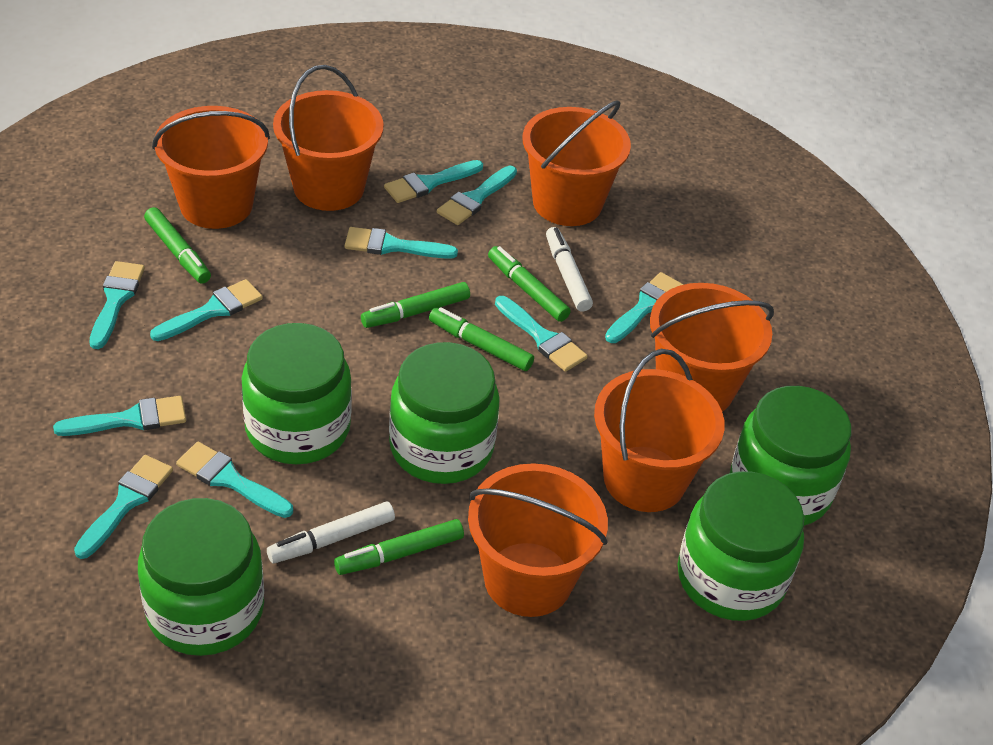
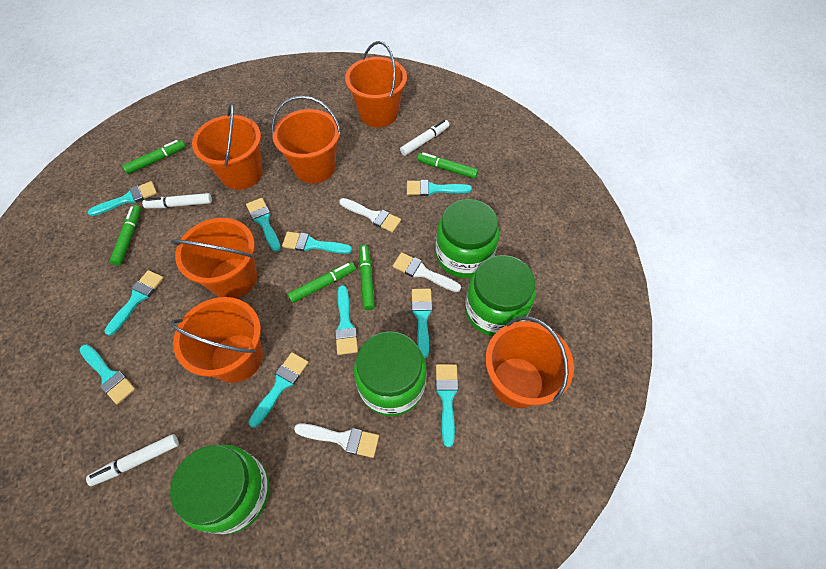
green jar: [138,498,264,656] [241,323,352,464] [389,342,500,484] [678,471,804,621] [730,386,851,526] = 5 -> [170,444,270,534] [354,331,426,416] [436,199,499,278] [465,255,536,337] = 4
white brush: none = 0 -> [294,423,379,458] [339,198,401,233] [393,252,461,292] = 3
white marker: [267,501,395,564] [546,227,593,312] = 2 -> [86,434,179,486] [142,193,212,209] [400,120,449,156] = 3

